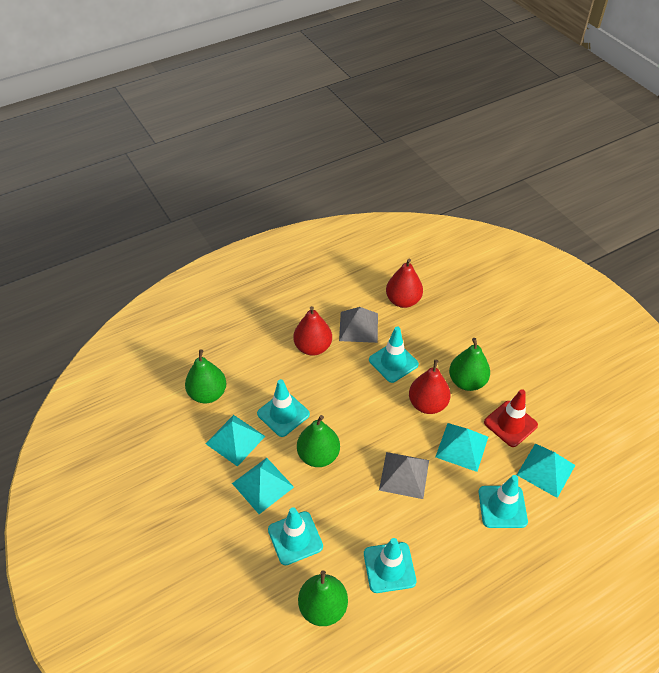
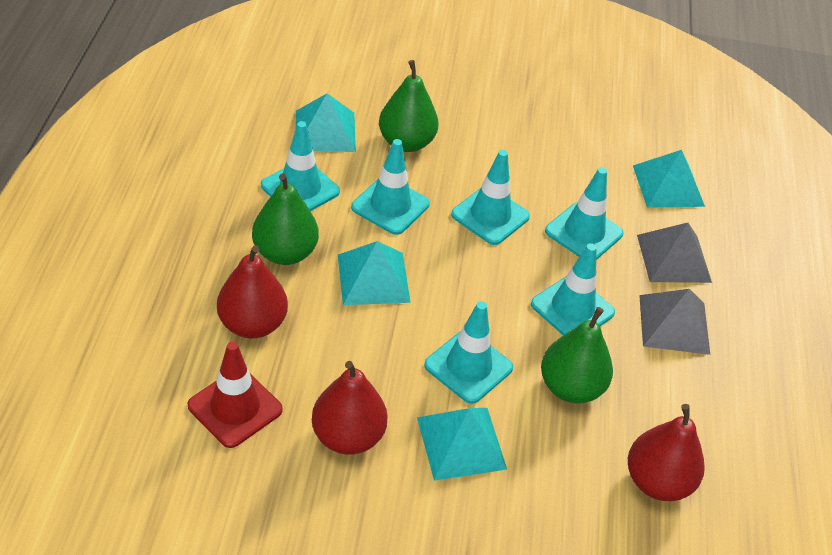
green pear: [185,349,226,404] [297,415,340,467] [298,570,348,626] [449,338,490,391] = 4 -> [252,174,319,265] [379,60,439,152] [541,307,613,403] = 3
turquoise traffic cone: [257,379,310,437] [268,507,323,565] [364,538,416,593] [369,326,419,383] [478,475,528,528] = 5 -> [261,121,340,211] [351,139,430,235] [424,301,513,404] [451,150,530,245] [531,243,615,335] [545,167,623,260] = 6

